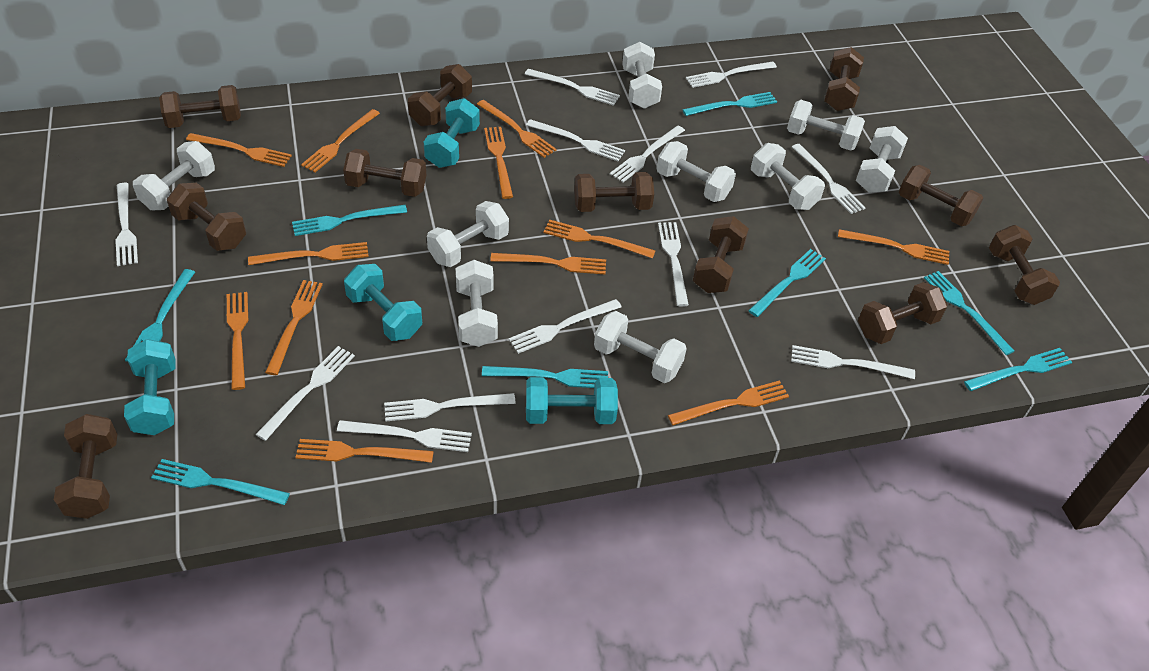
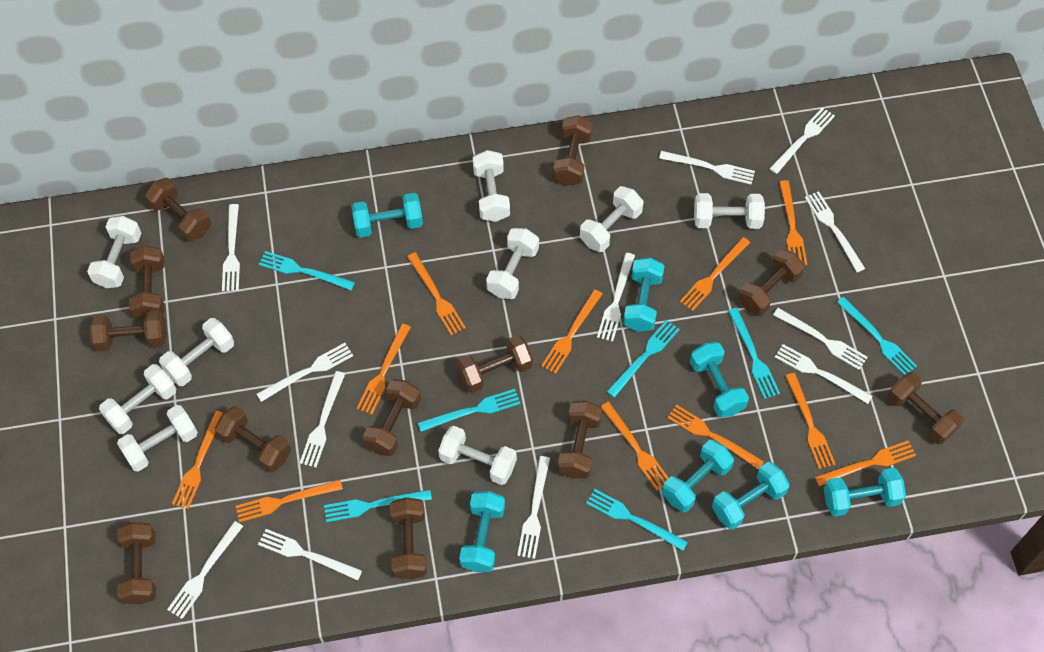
brown dumbbell: [54,414,117,519] [159,85,241,128] [167,183,246,251] [343,149,426,197] [408,64,472,126] [574,172,654,212] [693,216,749,293] [824,47,864,111] [858,282,947,344] [899,165,983,226] [989,225,1060,305] = 11 -> [89,310,167,352] [117,522,156,604] [129,245,165,319] [145,178,211,242] [215,406,291,472] [363,379,421,456] [390,497,427,579] [457,335,533,393] [553,116,593,186] [558,401,603,479] [738,249,805,316] [888,372,964,444] = 12
orange fork: [186,133,292,167] [227,292,248,390] [248,242,369,265] [265,280,323,375] [295,439,434,463] [301,109,380,172] [477,100,557,158] [484,127,513,199] [490,253,606,275] [544,220,655,258] [668,380,789,425] [838,229,949,265] = 12 -> [172,411,223,509] [236,480,343,522] [356,324,411,415] [407,252,466,335] [541,289,602,374] [601,402,669,491] [667,404,764,470] [680,237,750,311] [779,180,808,265] [785,373,835,469] [815,440,916,487] = 11
turquoise dumbbell: [124,339,176,435] [344,264,422,341] [424,98,480,168] [526,377,618,424] = 4 -> [351,193,423,238] [459,491,505,572] [623,258,665,332] [662,440,734,512] [690,342,749,418] [712,462,790,530] [824,468,906,517] = 7
turquoise fork: [125,269,195,362] [151,459,290,505] [292,205,407,236] [482,366,608,388] [682,92,777,116] [748,249,826,317] [924,271,1014,355] [964,348,1072,391] = 8 -> [259,251,355,290] [324,490,432,522] [418,389,521,432] [586,489,688,551] [607,320,680,398] [728,308,780,399] [837,297,917,375] = 7

